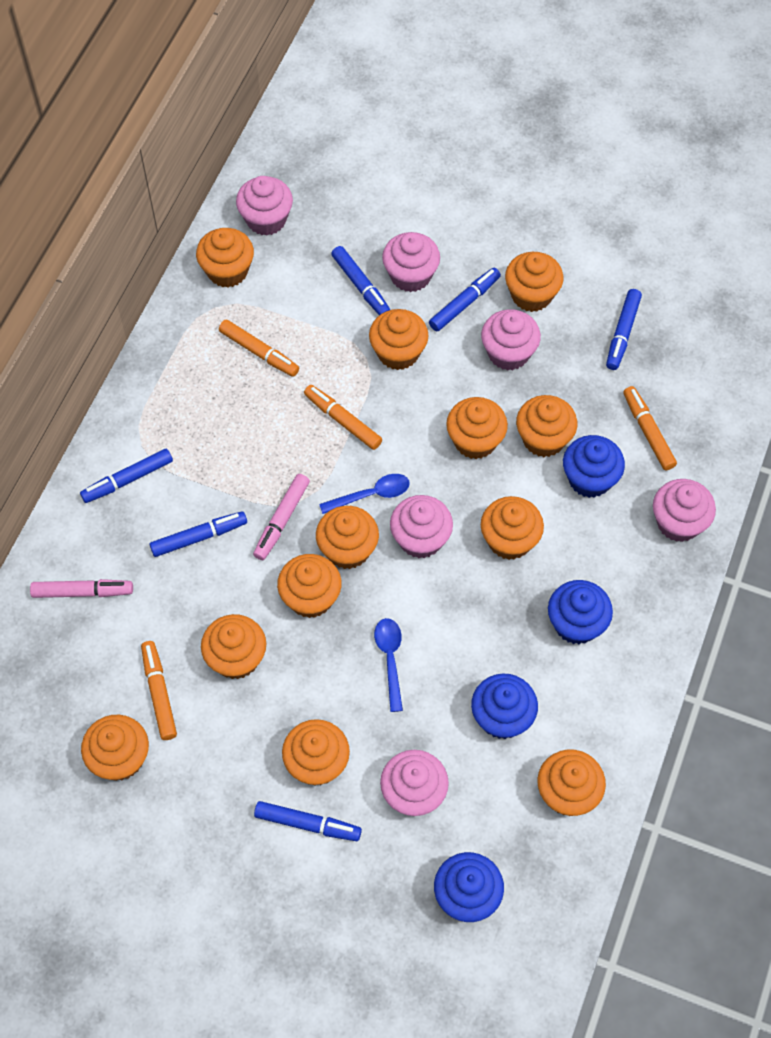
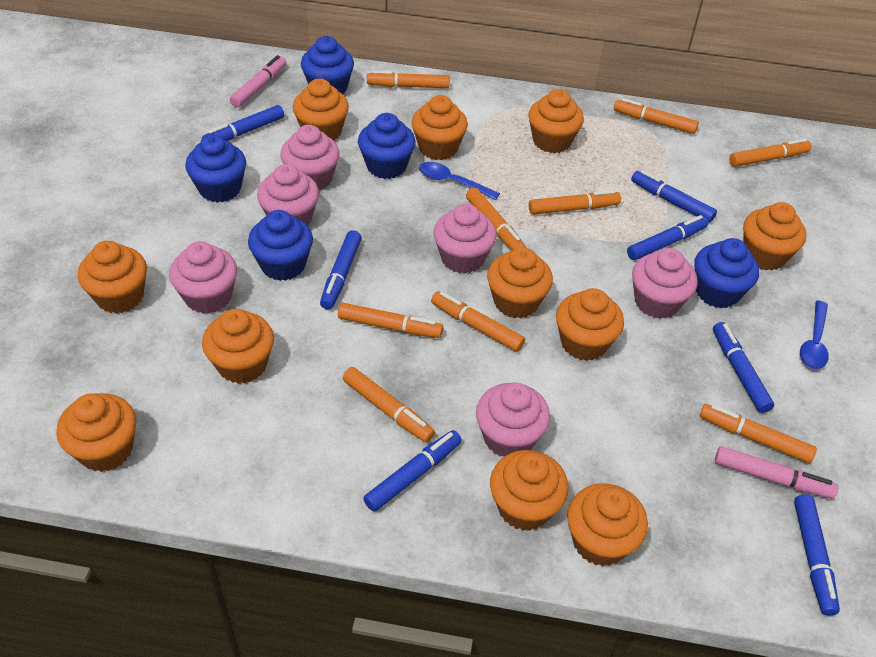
blue cupcake: [434,852,504,922] [471,673,538,739] [548,580,613,644] [563,435,625,498] = 4 -> [185,134,246,203] [248,210,313,281] [301,36,354,94] [358,113,416,179] [694,238,759,308] = 5
blue marker: [80,449,173,503] [150,511,247,557] [254,801,362,841] [331,246,390,315] [429,268,501,331] [606,289,642,370] = 6 -> [202,105,284,141] [320,230,362,309] [363,430,462,512] [627,215,708,260] [631,170,717,223] [713,322,774,413] [794,494,840,616] = 7
orange cupcake: [81,715,149,781] [196,228,254,288] [201,614,266,679] [277,554,342,618] [282,719,350,786] [316,506,379,569] [369,309,429,370] [446,397,508,459] [481,496,544,560] [505,252,564,312] [516,395,577,457] [538,750,606,816] = 12 -> [56,393,136,472] [78,241,147,313] [202,309,274,384] [293,78,349,141] [412,95,468,160] [487,247,553,318] [490,450,569,531] [528,89,584,153] [556,288,624,361] [567,483,648,566] [743,202,807,270] = 11
orange marker: [141,641,177,740] [219,319,299,377] [304,385,382,450] [623,386,677,470] = 4 -> [338,303,443,338] [343,367,435,443] [367,71,450,88] [431,291,525,352] [466,188,526,251] [529,190,621,215] [614,98,699,134] [700,404,817,463] [729,139,811,167] = 9

